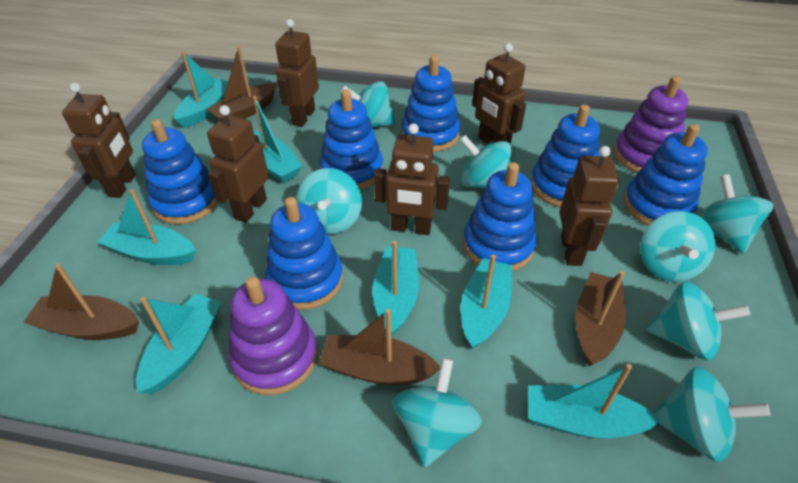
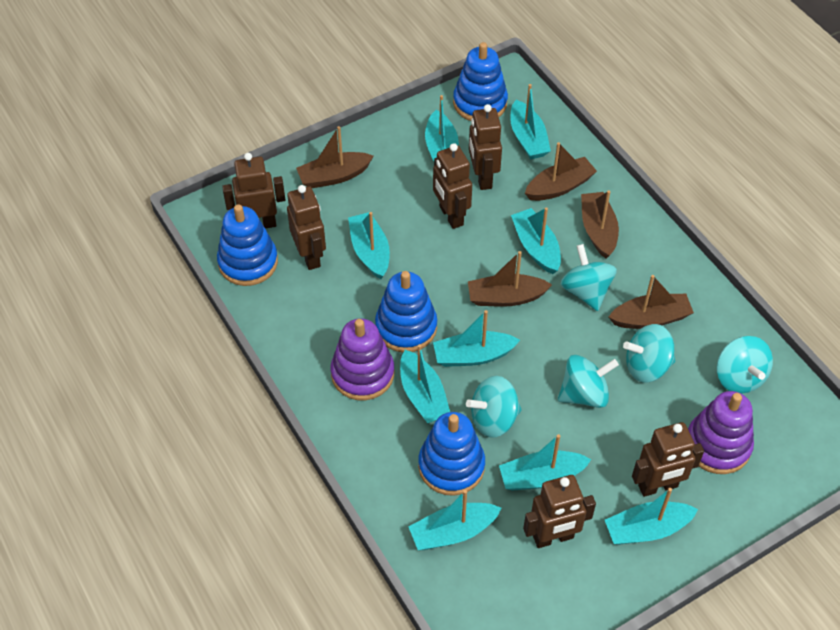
blue stacking toy: [142,119,218,224] [265,197,343,310] [320,89,383,190] [402,55,460,152] [463,162,537,271] [531,105,600,207] [624,124,708,226] = 7 -> [217,204,278,286] [375,271,437,352] [418,412,485,496] [453,42,508,121] = 4
brown boat: [23,264,139,340] [207,46,277,121] [319,309,440,385] [575,271,626,366] = 4 -> [296,126,374,188] [468,251,552,307] [525,142,597,201] [581,190,619,258] [609,275,694,329] = 5
turquoise boat: [97,189,196,265] [136,294,222,394] [174,52,228,128] [253,96,302,183] [373,241,419,336] [461,254,512,349] [528,364,661,438] = 7 -> [348,212,390,279] [400,344,450,423] [408,490,501,550] [425,95,459,161] [433,310,520,367] [499,434,591,491] [510,84,551,159] [511,207,561,274] [605,488,698,545] = 9
turquoise spinning top: [296,168,362,234] [341,81,396,128] [393,358,482,467] [460,135,511,188] [640,211,716,282] [646,281,750,360] [652,367,770,462] [697,174,773,254] = 8 -> [466,376,522,438] [558,355,619,408] [561,244,617,311] [623,324,675,383] [717,336,773,394] = 5

